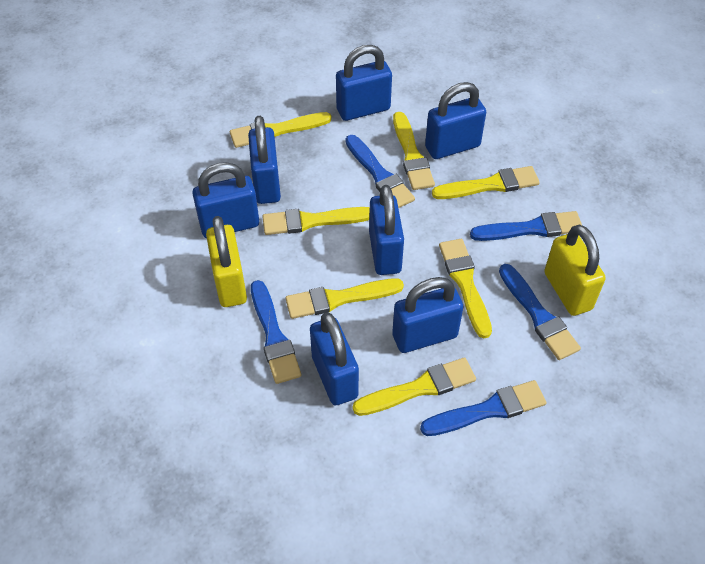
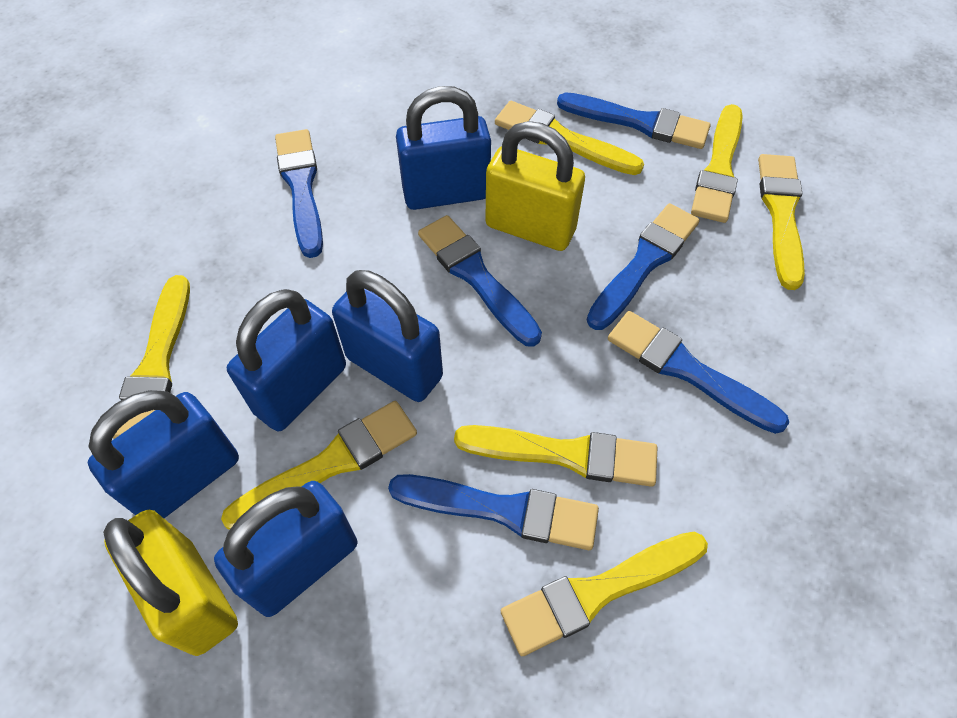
blue brush: [251,280,301,384] [345,135,415,208] [420,380,546,436] [470,211,582,241] [499,264,581,360] = 5 -> [275,129,323,258] [388,474,599,550] [418,215,542,347] [557,93,711,149] [587,203,700,330] [608,311,789,434] = 6
blue padlock: [192,162,259,238] [248,116,281,204] [310,313,359,405] [336,45,392,121] [369,185,404,275] [392,277,463,353] [425,82,486,159] = 7 -> [88,390,239,518] [214,481,357,617] [227,289,346,431] [332,270,443,402] [396,86,491,210] = 5

